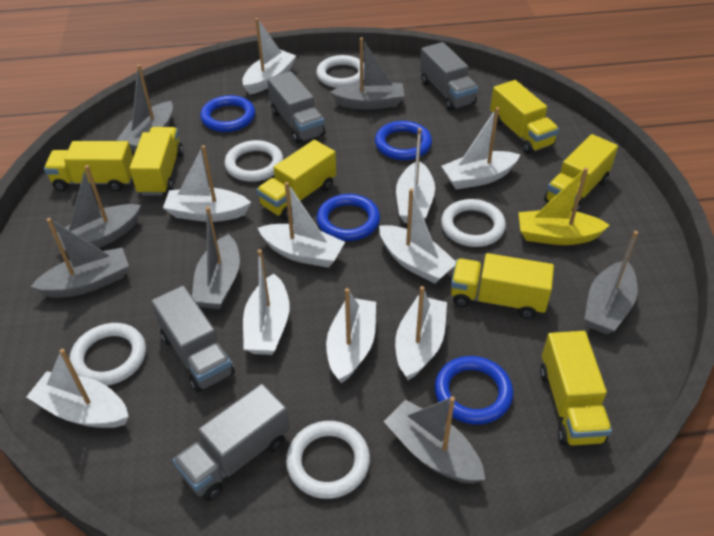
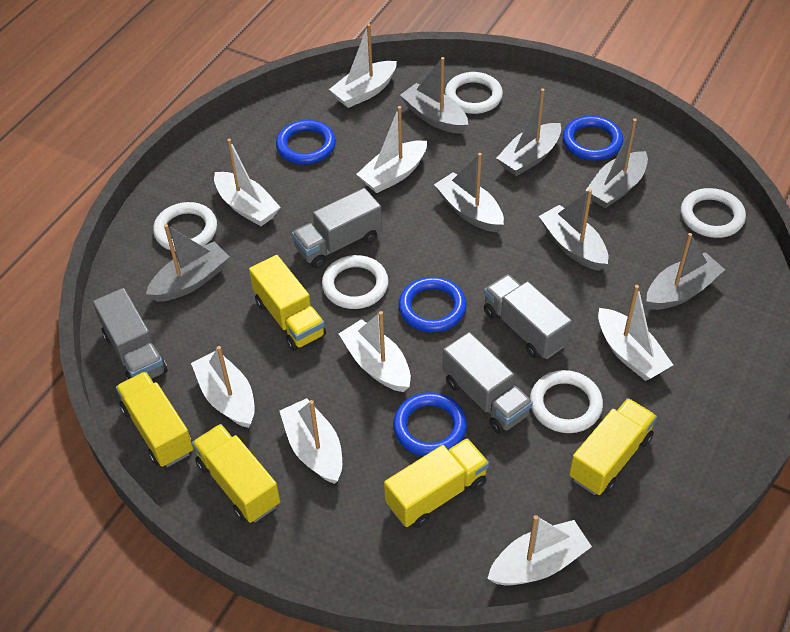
white boat: [27,349,129,428] [163,145,251,222] [242,18,296,95] [243,249,289,355] [258,182,345,268] [326,288,376,383] [379,188,456,284] [395,286,447,380] [396,128,435,223] [441,107,520,189] = 10 -> [191,346,255,428] [214,139,281,226] [280,398,342,484] [329,24,397,108] [339,311,411,392] [356,106,427,193] [487,515,592,586] [598,285,673,381] = 8
yellow boat: [518,167,610,245] = 1 -> none = 0
yellow truck: [44,141,133,192] [130,127,184,196] [257,140,336,220] [451,253,554,319] [490,80,559,154] [540,331,612,446] [544,134,618,212] = 7 -> [116,371,193,467] [192,424,280,523] [249,255,326,351] [384,438,489,528] [569,398,657,495] = 5

